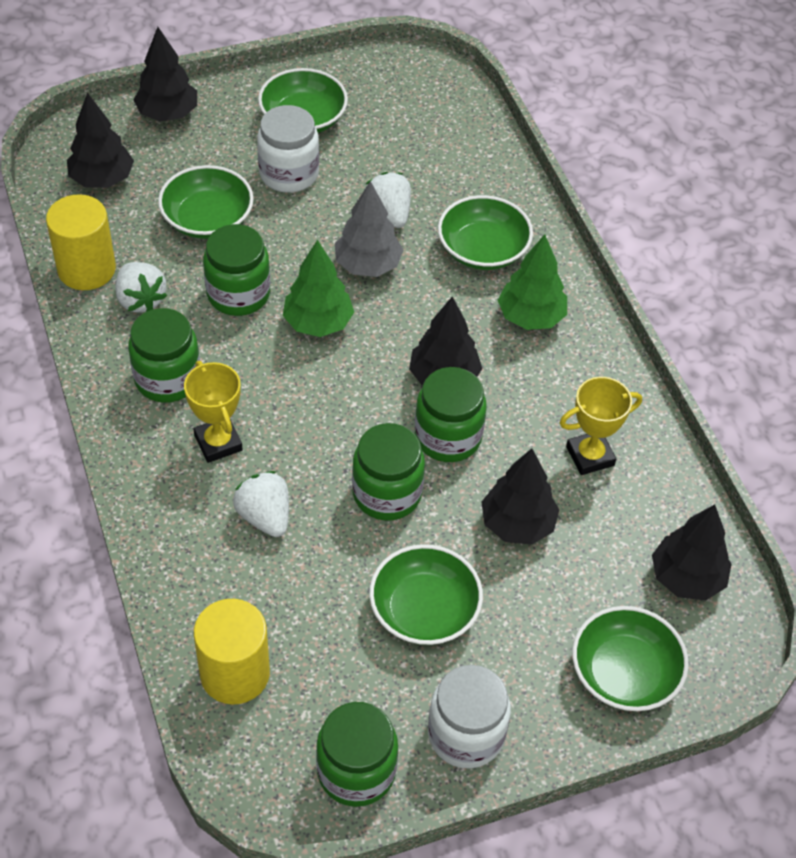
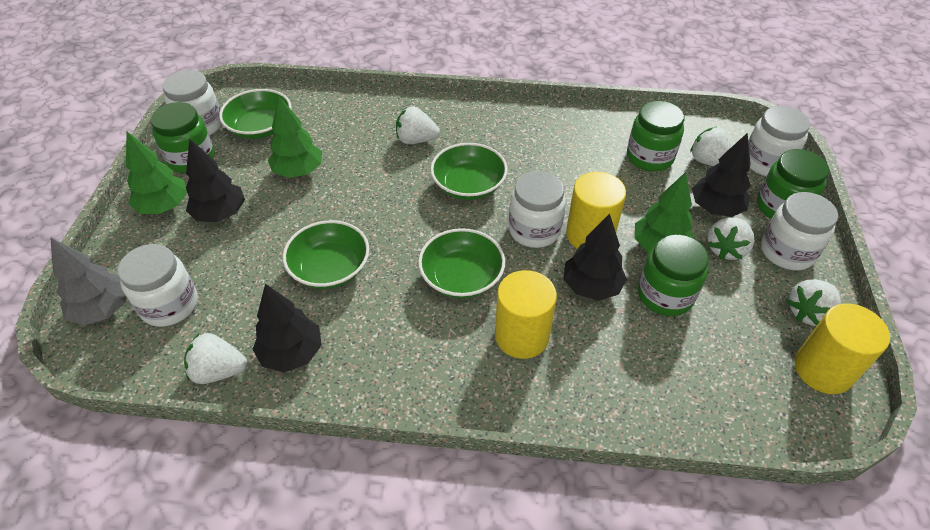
black tree: [67,92,134,188] [133,27,197,121] [409,297,482,386] [482,448,560,545] [652,505,732,600] = 5 -> [186,138,245,222] [252,284,322,372] [564,213,627,301] [692,133,751,217] = 4
green bowl: [158,165,254,239] [258,68,348,133] [369,544,483,645] [438,195,533,270] [572,606,689,711] = 5 -> [219,89,292,139] [283,220,369,289] [418,228,505,298] [430,143,508,200] = 4
green jar: [128,308,200,403] [203,224,270,316] [316,702,398,807] [352,423,425,520] [415,367,487,462] = 5 -> [151,102,215,173] [627,101,685,171] [638,234,709,316] [757,149,829,219] = 4
green tree: [283,240,354,337] [498,234,567,330] = 2 -> [126,132,187,214] [268,96,322,178] [634,172,695,253] = 3
white jar: [257,105,319,193] [428,665,511,768] = 2 -> [117,244,198,327] [162,70,222,135] [509,171,566,248] [748,106,810,176] [761,192,838,270] = 5
white strawberry: [115,262,167,313] [233,471,289,537] [366,172,411,228] = 3 -> [184,333,247,384] [396,106,440,144] [690,127,732,166] [707,217,755,260] [787,279,841,326] = 5
yellow cylinder: [46,194,116,290] [194,599,270,705] = 2 -> [495,270,557,359] [566,172,626,249] [795,303,890,394] = 3
yellow trophy: [184,361,243,463] [560,377,642,475] = 2 -> none = 0

